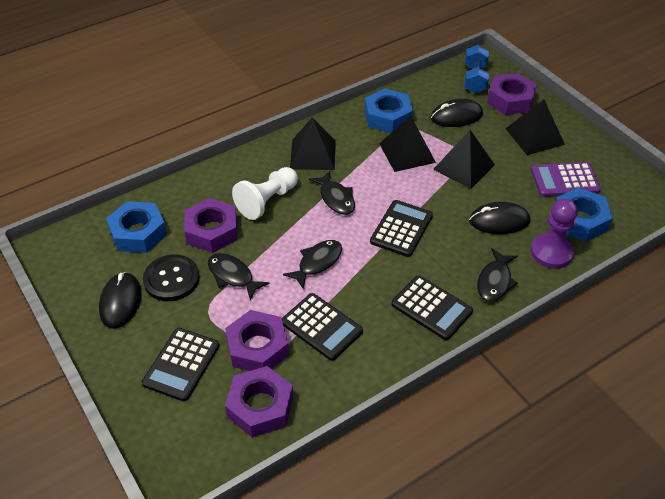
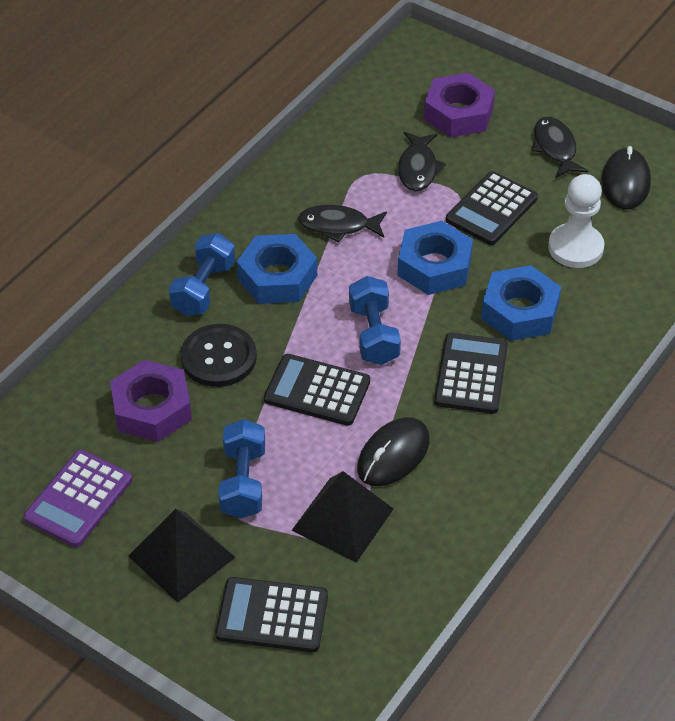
black fish: [208,253,270,300] [283,240,342,289] [309,171,355,215] [477,248,518,302] = 4 -> [298,205,387,242] [398,132,446,191] [532,117,588,178] = 3
black mouse: [99,272,142,329] [431,99,483,127] [469,202,530,234] = 3 -> [357,417,430,486] [602,146,651,210] = 2
black pyramid: [290,117,336,170] [379,116,436,172] [433,130,495,189] [505,100,565,155] = 4 -> [128,509,235,603] [292,471,394,563] = 2
blue dumbbell: [464,44,489,93] = 1 -> [169,233,235,316] [219,419,265,519] [349,276,401,365] = 3
purple nut: [184,198,238,253] [225,310,289,371] [225,366,293,438] [487,73,537,115] = 4 -> [110,360,192,442] [424,73,495,137] = 2
purple pawn: [531,199,578,269] = 1 -> none = 0

